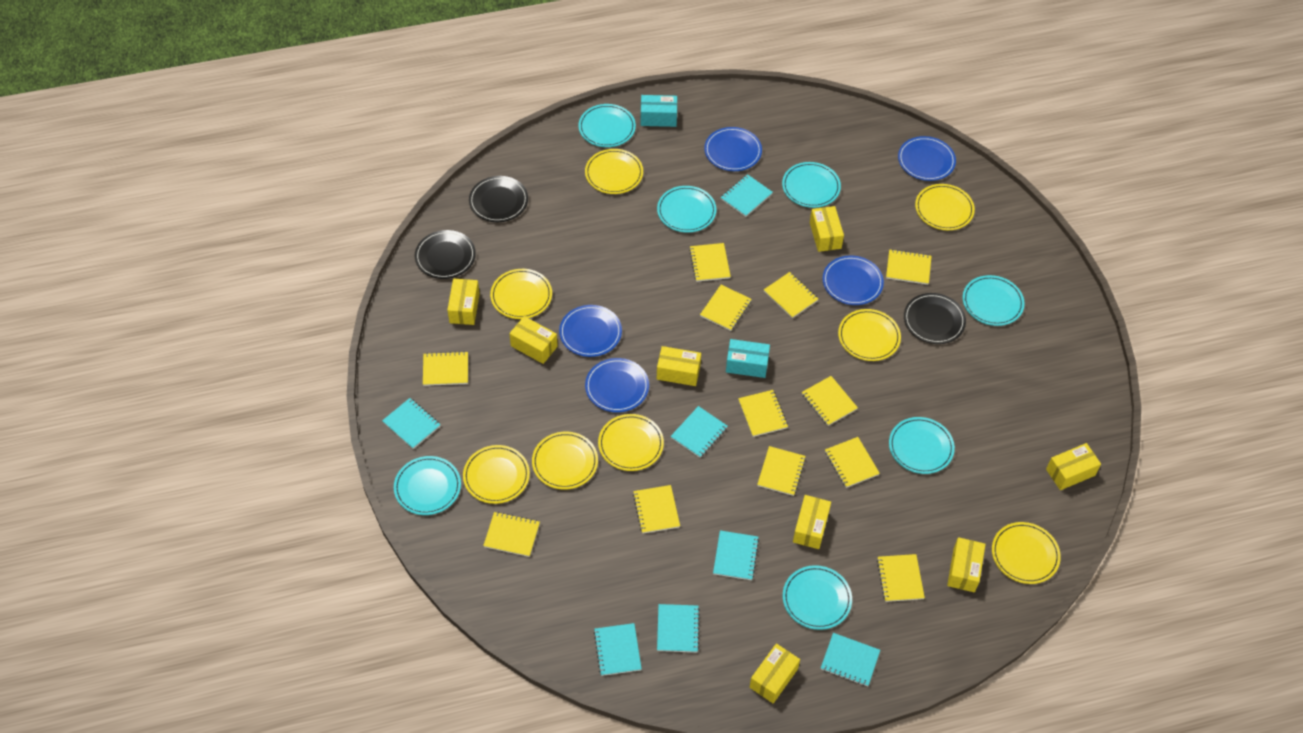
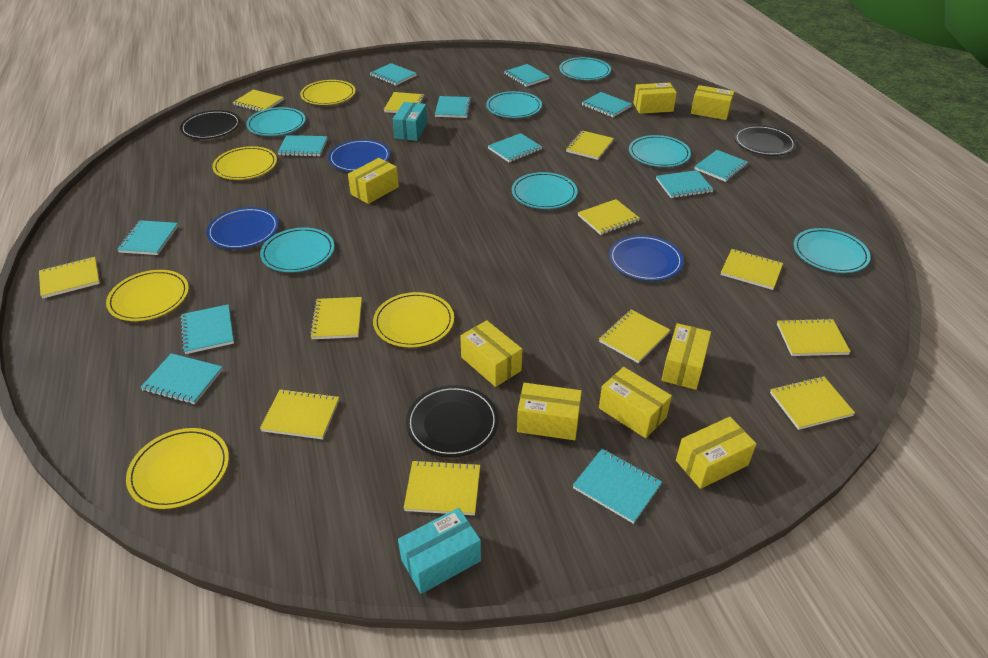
blue plate: [559,305,622,357] [585,358,649,412] [704,127,762,171] [822,255,884,305] [898,136,956,181] = 5 -> [206,207,279,249] [328,139,390,172] [609,235,684,281] = 3
turquoise notebook: [382,398,441,449] [594,623,642,676] [657,604,700,652] [671,406,728,458] [713,530,759,580] [721,174,773,217] [821,633,880,687] = 7 -> [117,220,178,255] [140,353,223,404] [180,304,234,354] [277,135,327,157] [370,63,417,86] [435,96,472,118] [488,133,542,162] [504,64,550,87] [573,449,662,524] [582,92,632,117] [656,170,714,198] [694,150,748,182] = 12
yellow plate: [463,445,530,504] [490,269,552,319] [532,432,598,490] [585,149,643,194] [598,414,664,471] [838,309,901,361] [915,184,975,230] [992,522,1061,584] = 8 -> [106,270,189,321] [126,428,229,509] [212,146,277,180] [300,80,355,105] [373,292,454,347] = 5

